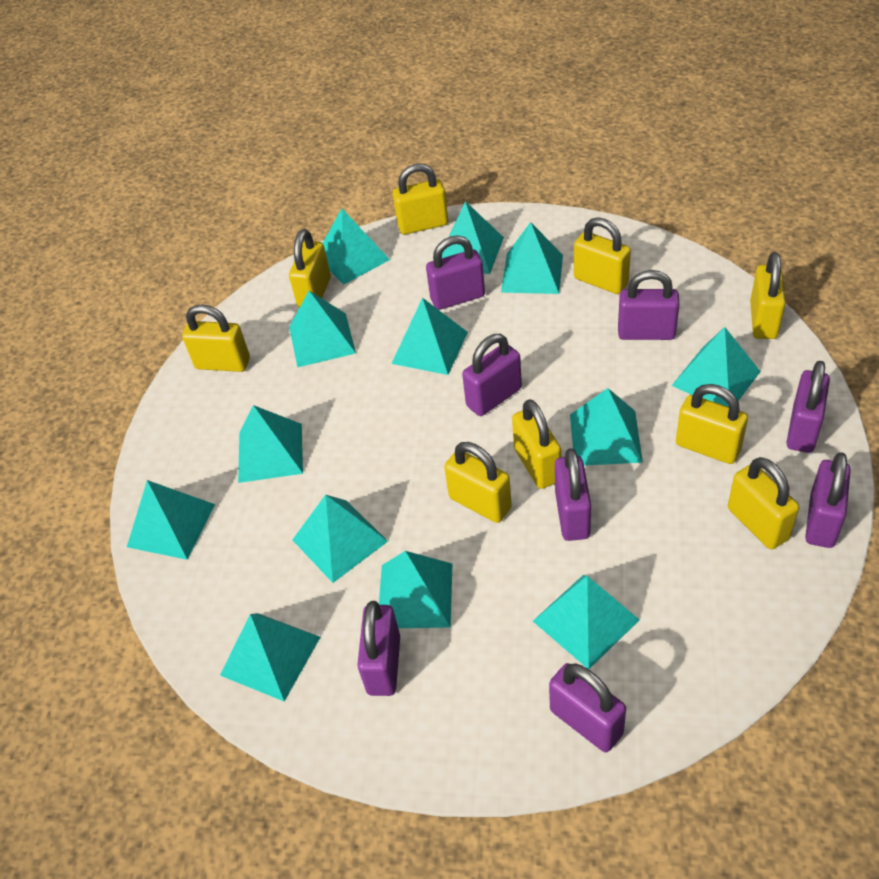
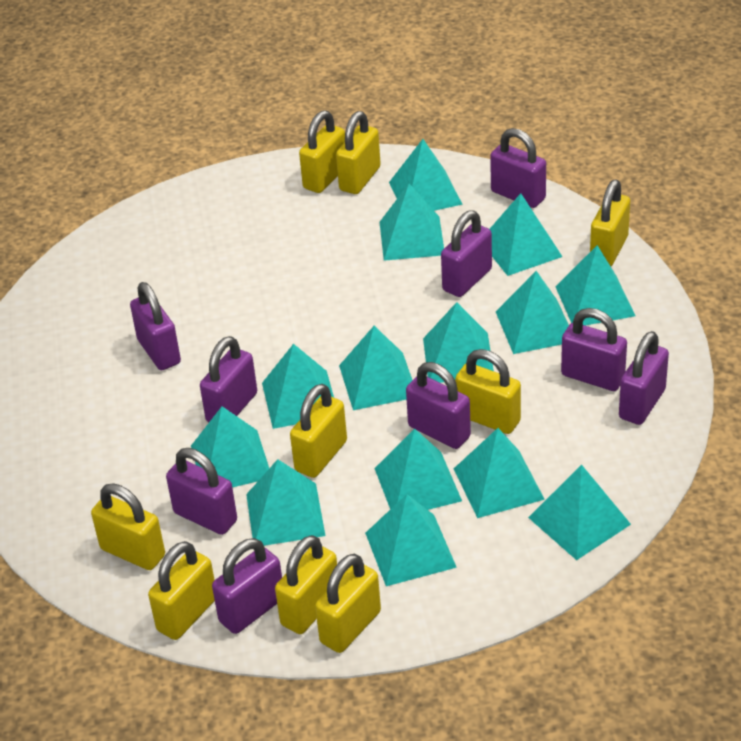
purple padlock: [357,601,400,696] [426,235,485,310] [462,334,522,416] [549,663,626,752] [555,448,591,541] [618,270,680,340] [786,361,830,453] [805,452,851,548] = 8 -> [130,282,181,370] [166,448,237,535] [200,336,257,422] [212,538,282,634] [406,362,471,449] [441,210,492,297] [490,128,546,208] [561,308,627,391] [619,331,669,425] = 9
turquoise pyramid: [127,480,215,560] [220,613,320,701] [238,405,303,483] [289,291,356,367] [292,495,388,583] [323,208,390,285] [379,551,452,628] [391,298,468,375] [442,201,504,274] [501,222,563,294] [533,575,639,669] [570,388,643,466] [672,327,761,407] = 13 -> [191,406,269,488] [246,459,325,546] [262,344,334,429] [339,326,412,410] [365,494,457,586] [374,429,462,510] [380,184,444,261] [389,139,463,211] [423,302,494,383] [454,428,545,518] [490,193,563,276] [496,271,569,354] [528,464,631,560] [555,245,635,326] = 14

